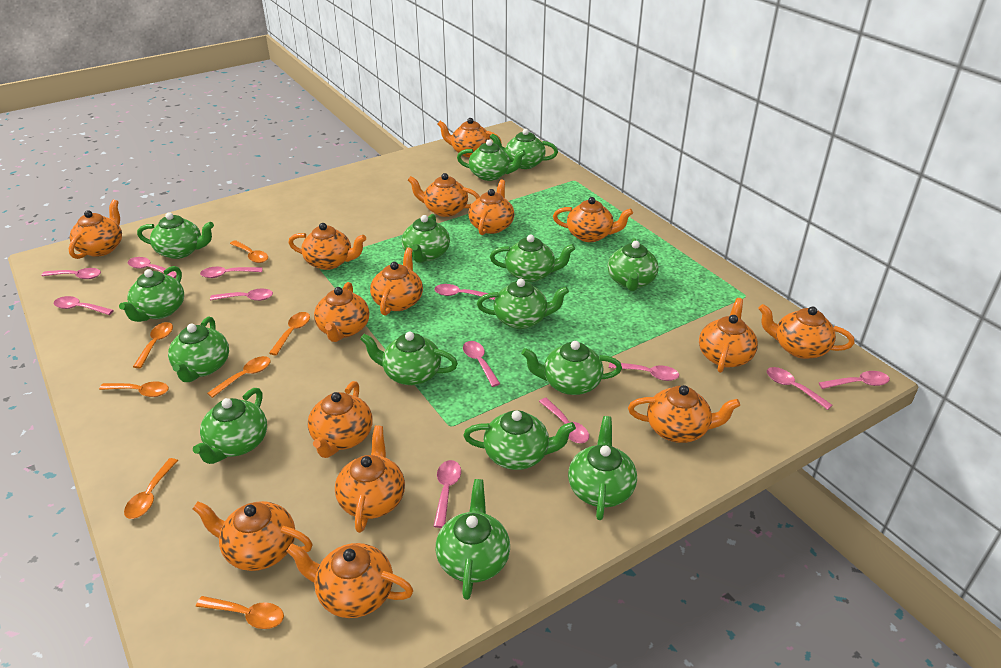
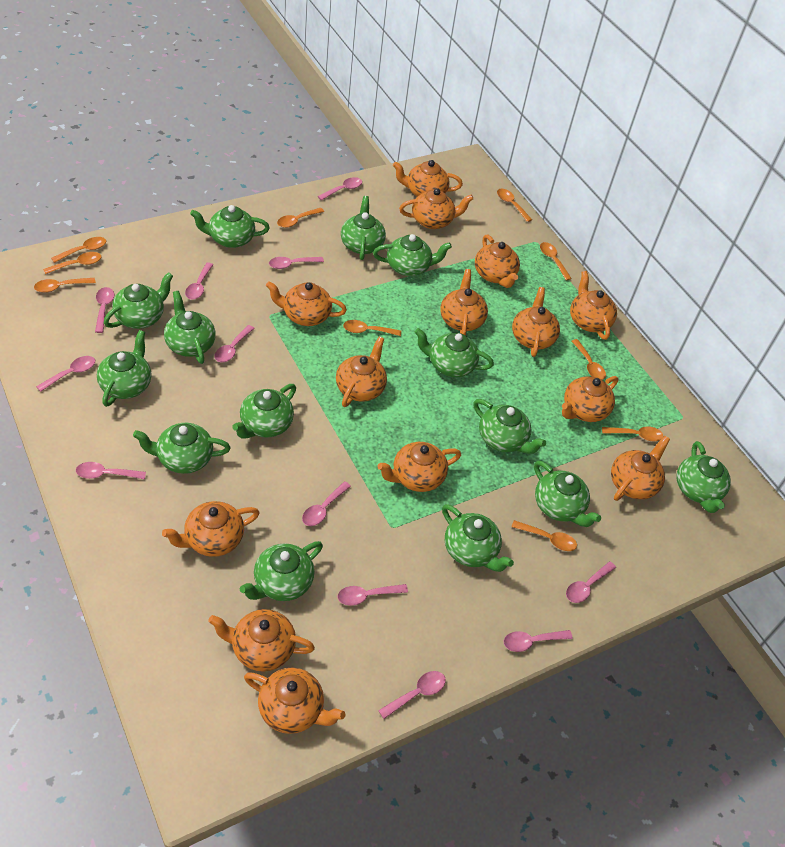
green teapot: [119,266,184,322] [137,212,214,259] [168,317,229,382] [193,388,267,464] [360,332,458,385] [402,214,450,263] [436,479,510,600] [457,139,526,181] [463,410,576,470] [477,279,569,329] [490,129,558,169] [490,235,575,282] [521,341,622,395] [568,416,637,520] [607,238,659,291] = 15 -> [97,330,151,407] [104,272,173,329] [133,423,231,474] [164,291,216,364] [190,205,270,248] [232,384,296,439] [240,541,323,601] [341,196,386,260] [373,234,452,276] [415,328,494,377] [442,504,514,572] [473,399,546,454] [534,461,601,527] [676,441,731,513] = 14
orange spoon: [99,381,169,397] [124,458,178,519] [133,322,173,368] [196,596,284,629] [207,356,271,398] [230,240,268,263] [269,312,310,355] = 7 -> [34,278,96,293] [43,252,101,274] [51,237,106,263] [277,208,324,228] [343,320,401,336] [497,189,532,222] [512,520,577,551] [540,242,572,281] [572,339,606,380] [602,426,663,441] = 10
orange teapot: [69,199,122,259] [193,501,313,571] [286,543,413,618] [288,223,366,270] [308,381,373,458] [314,282,369,342] [335,425,405,533] [370,247,423,316] [408,173,480,217] [437,118,502,157] [469,179,514,235] [553,197,633,242] [628,385,740,443] [699,298,758,373] [758,304,855,359] = 15 -> [162,501,260,557] [208,609,315,672] [244,668,345,734] [266,281,347,326] [336,337,387,407] [378,442,461,492] [393,160,463,197] [399,188,473,229] [440,269,488,336] [475,235,520,288] [512,287,560,357] [562,376,619,422] [570,271,617,340] [611,436,670,501] = 14

